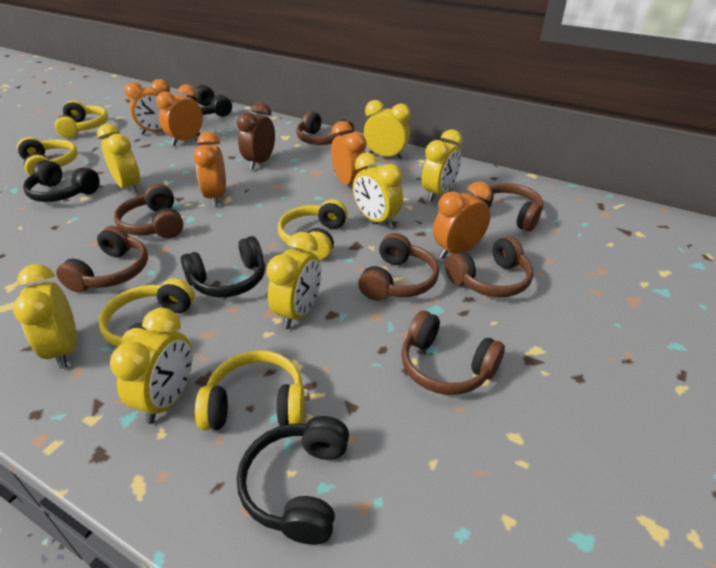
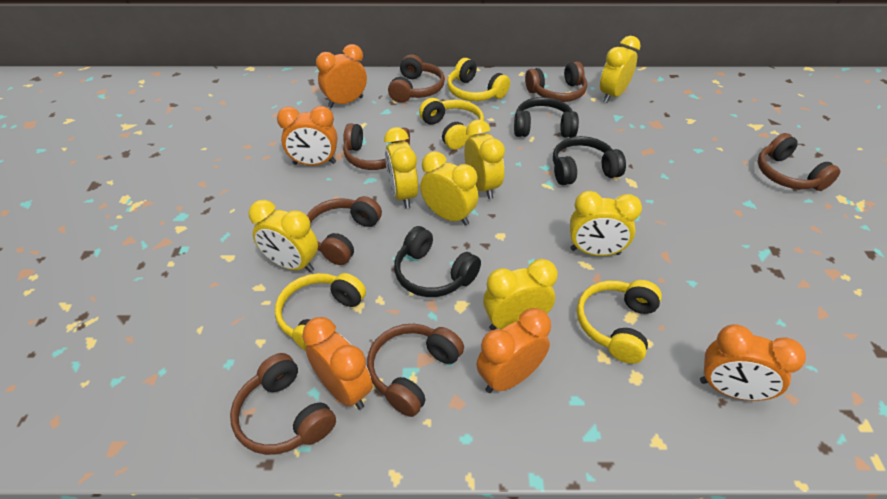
black headphones: [23,160,100,202] [181,236,265,297] [187,85,232,117] [237,416,349,545] = 4 -> [394,226,481,297] [514,97,579,138] [553,136,626,185] = 3
brown clock: [237,102,275,170] = 1 -> none = 0
yellow headphones: [17,137,78,176] [55,100,108,138] [98,278,195,347] [195,350,305,430] [278,199,348,260] = 5 -> [275,273,366,351] [419,98,484,149] [447,58,510,101] [577,280,662,364] = 4

